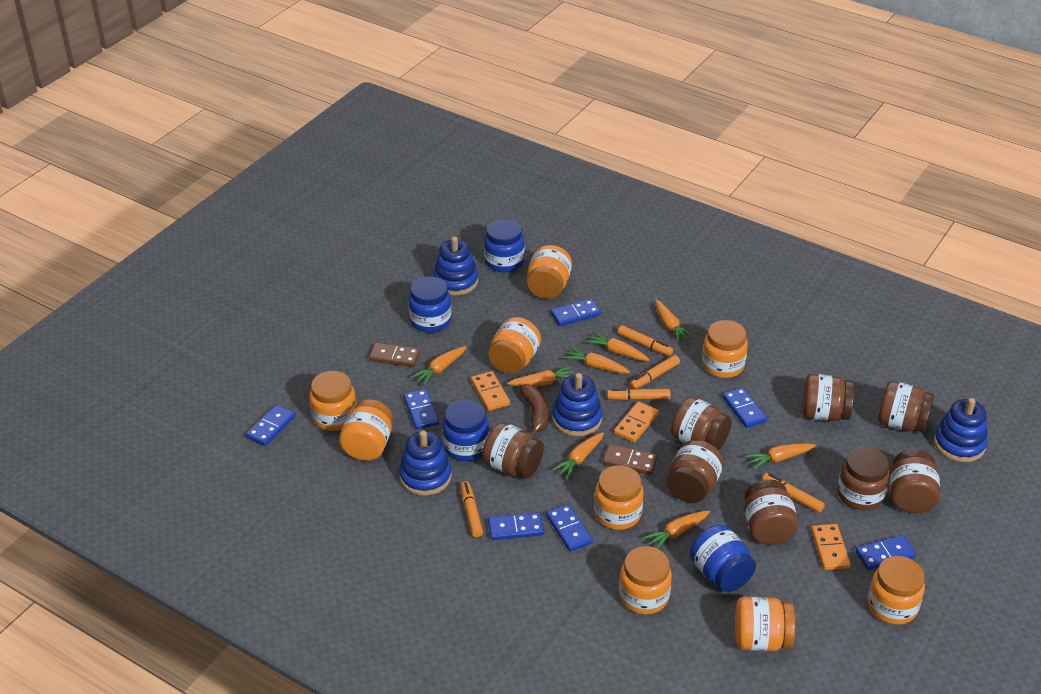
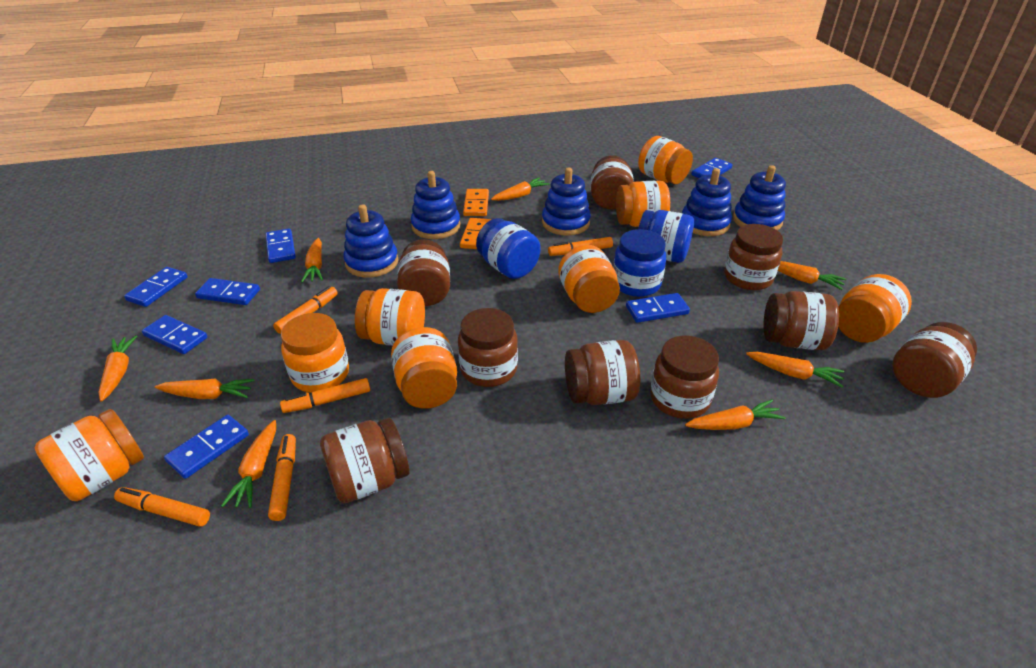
blue jar: [409,277,452,333] [442,400,489,461] [484,219,524,272] [690,525,756,592] = 4 -> [476,218,541,279] [613,229,666,297] [638,210,694,263] = 3
blue stacking toy: [399,430,452,496] [433,237,478,296] [552,373,602,437] [934,398,988,462] = 4 -> [343,204,398,278] [411,171,461,239] [542,167,591,236] [682,168,732,236] [733,165,786,230] = 5
brown banana: [519,384,549,436] = 1 -> none = 0
brown domino: [369,342,420,367] [603,444,658,475] = 2 -> none = 0
brown jar: [482,422,544,479] [667,440,724,503] [671,397,732,450] [744,479,799,545] [802,374,854,421] [837,447,890,510] [878,381,934,432] [890,449,940,513] = 8 -> [320,418,410,503] [397,239,450,306] [458,308,518,387] [565,340,640,405] [591,155,634,210] [650,336,719,419] [724,224,783,290] [763,291,839,350] [892,322,977,398] = 9
orange domino: [471,371,510,411] [614,401,659,443] [811,524,851,570] = 3 -> [460,218,492,249] [463,189,489,216] = 2
orange jar: [309,371,356,431] [339,399,393,461] [488,317,541,374] [527,245,572,299] [594,465,644,530] [619,546,672,615] [702,320,748,378] [735,597,795,651] [868,556,925,625] = 9 -> [35,409,144,501] [281,313,349,393] [355,288,425,346] [391,327,457,409] [558,245,620,313] [616,181,670,227] [638,136,693,184] [838,274,912,343] = 8

